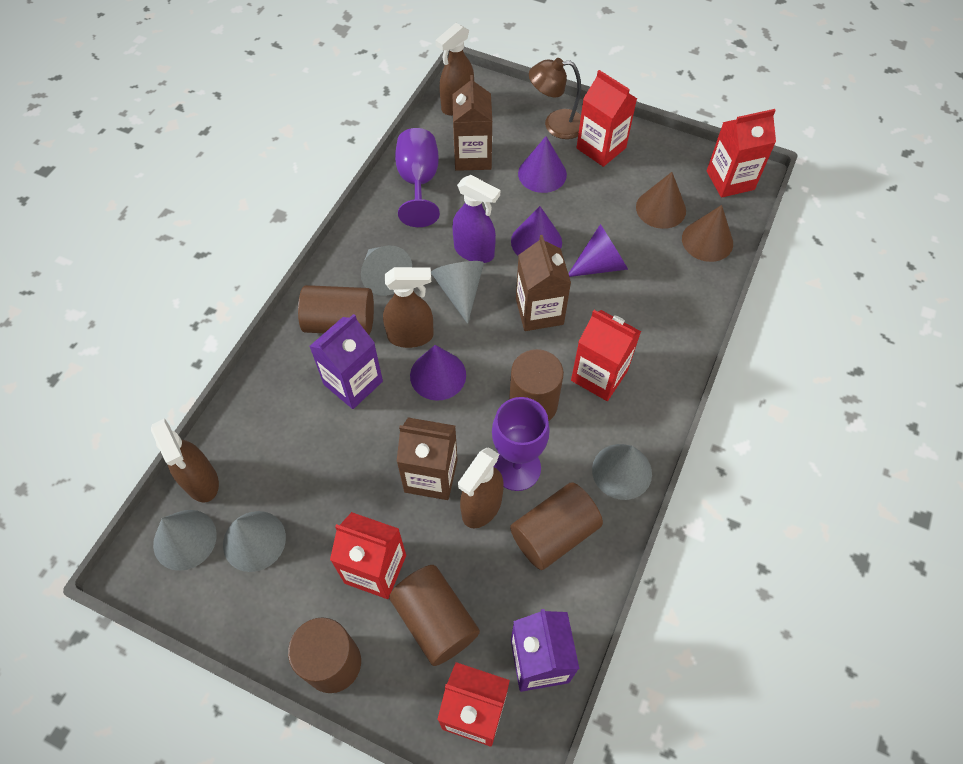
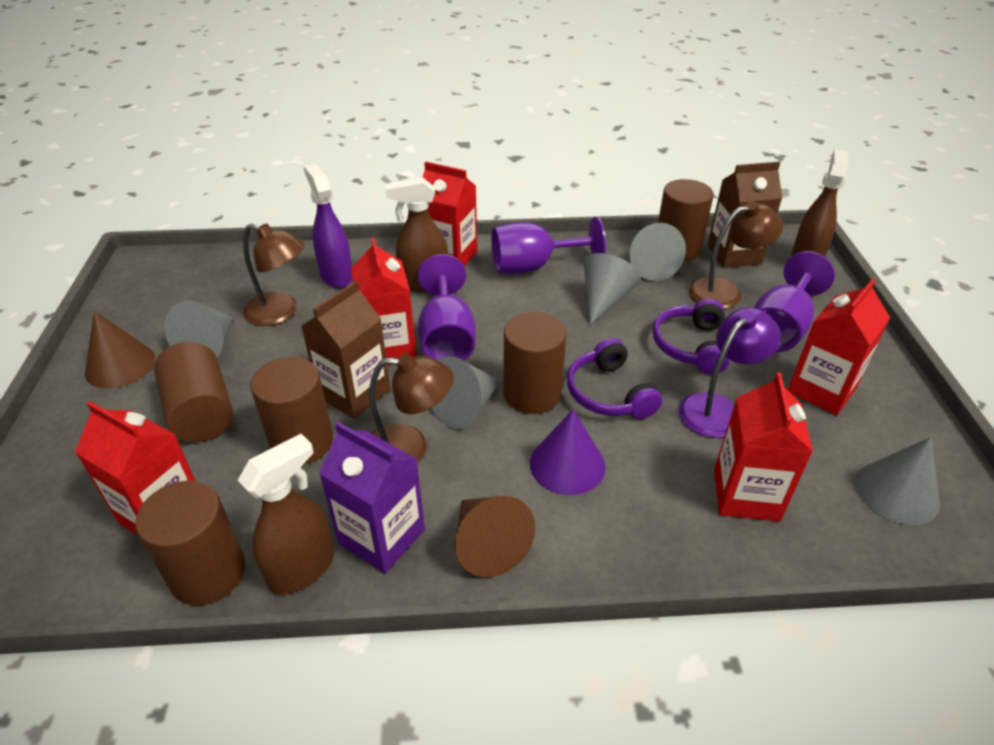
brown carton: [396,417,458,500] [453,75,492,171] [516,235,571,331] = 3 -> [301,281,391,419] [708,162,782,268] = 2
brown lamp: [529,58,581,139] = 1 -> [243,223,305,326] [369,353,454,464] [689,201,783,309] = 3
brown spray bottle: [151,418,219,502] [383,267,434,348] [435,23,474,116] [458,447,504,529] = 4 -> [238,434,334,594] [385,177,448,292] [791,149,848,257] = 3
purple carton: [309,314,383,409] [511,609,579,692] = 2 -> [319,422,425,573] = 1
purple cone: [410,345,466,401] [511,206,562,255] [518,136,567,193] [568,224,628,277] = 4 -> [530,409,606,495] = 1
purple goblet: [395,128,440,227] [492,397,550,491] = 2 -> [417,254,476,361] [491,217,606,274] [754,251,835,352] = 3
purple headphones: none = 0 -> [567,338,662,419] [652,299,730,374] = 2
purple lamp: none = 0 -> [679,307,781,438] = 1

